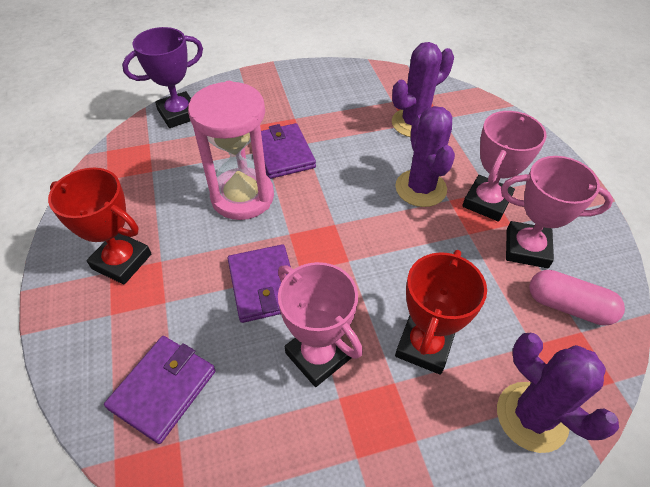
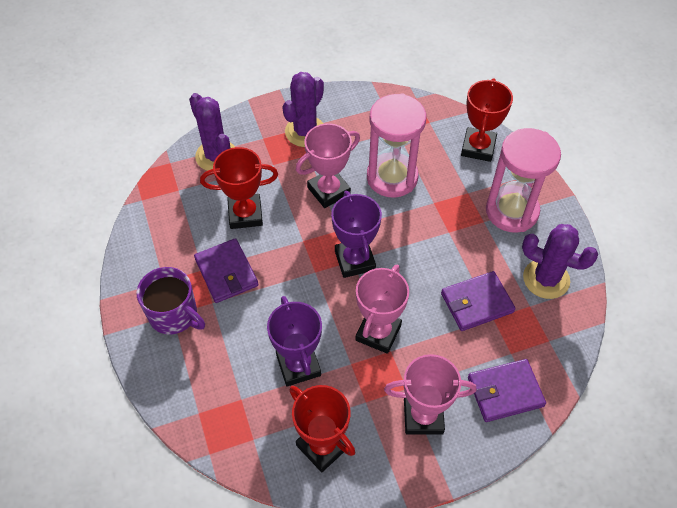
pink capsule: [529,270,625,326] = 1 -> none = 0
pink hourglass: [188,81,274,220] = 1 -> [367,93,426,198] [486,128,561,232] = 2
purple mug: none = 0 -> [137,267,205,335] = 1
purple trophy: [122,27,203,128] = 1 -> [267,296,322,386] [331,191,382,278] = 2
red trophy: [48,168,151,285] [395,250,487,375] = 2 -> [200,147,278,229] [289,385,355,472] [461,78,513,162] = 3

